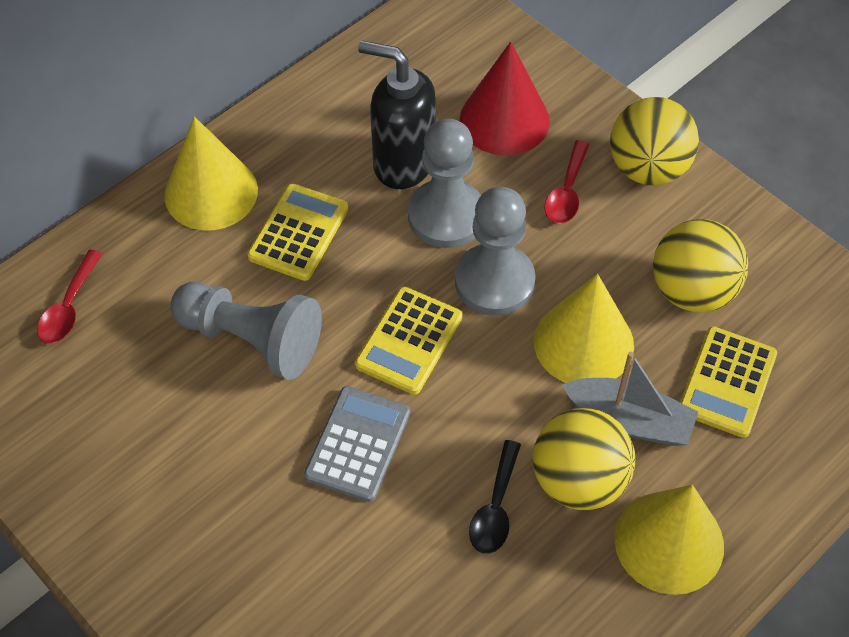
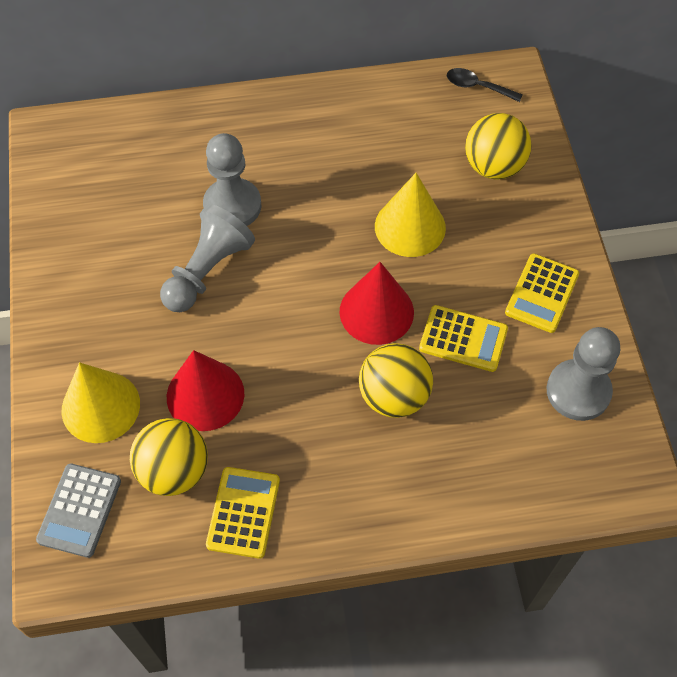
black soap dispenser: [358,40,436,189] = 1 -> none = 0
grey boat: [562,352,698,446] = 1 -> none = 0
red cone: [460,42,550,156] = 1 -> [167,350,244,431] [340,262,414,345] = 2
red spoon: [37,250,102,344] [544,140,590,224] = 2 -> none = 0
yellow cone: [164,116,258,231] [534,274,634,383] [614,485,724,595] = 3 -> [62,362,140,443] [375,173,446,257] = 2

